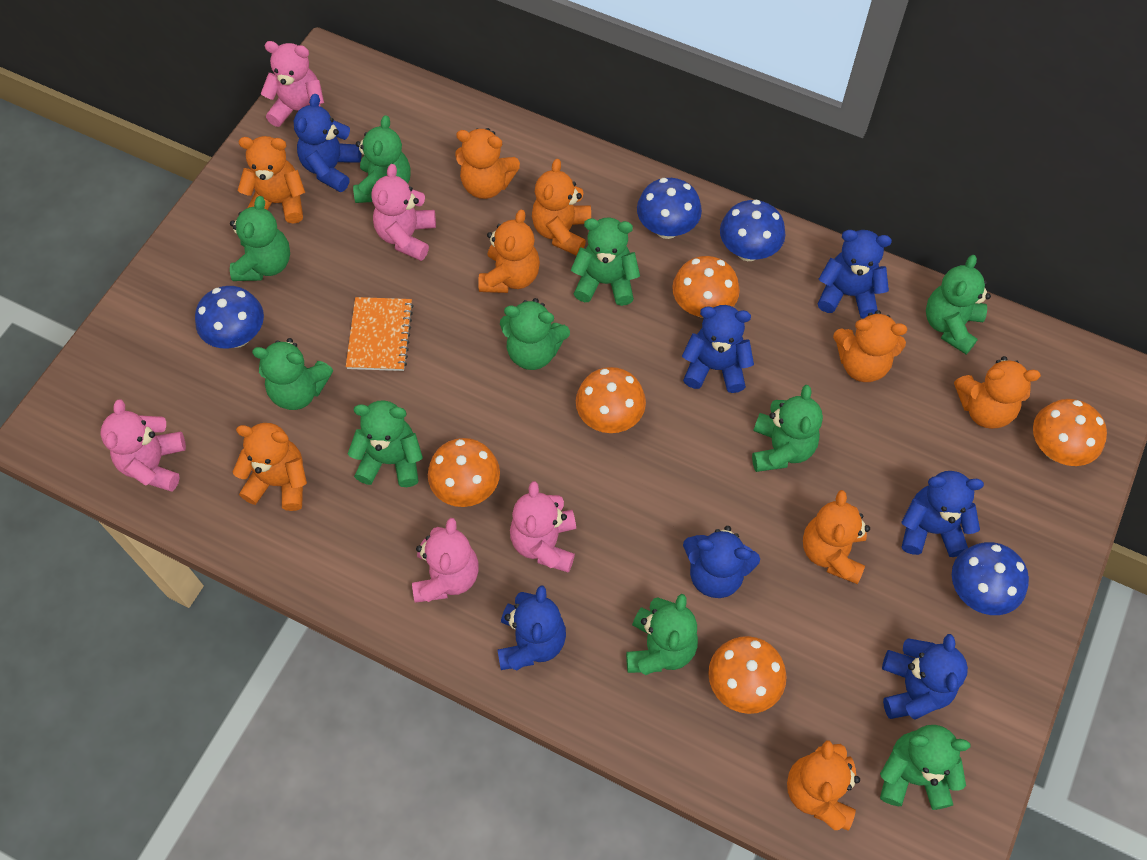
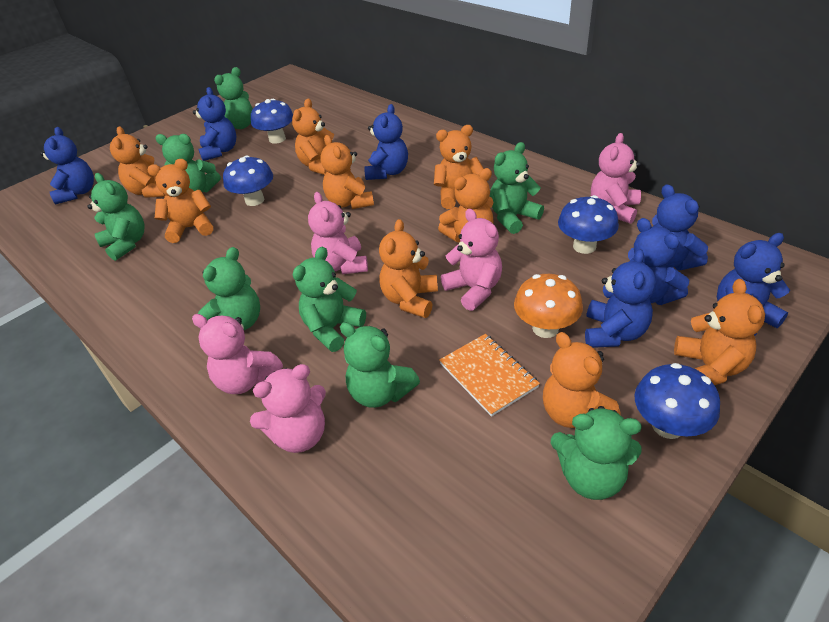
green teddy bear: [230,196,290,281] [252,338,333,410] [348,400,423,487] [353,115,411,203] [500,298,570,370] [571,218,640,306] [626,594,698,675] [752,385,823,472] [880,725,970,810] [926,255,991,354] = 10 -> [87,173,144,261] [155,134,221,193] [198,247,260,330] [214,67,253,129] [293,247,366,352] [340,322,420,408] [490,142,544,234] [551,406,642,500] = 8
orange mushroom: [428,438,500,507] [576,367,646,433] [672,256,740,318] [708,636,787,714] [1033,399,1107,466] = 5 -> [514,274,583,338] = 1

